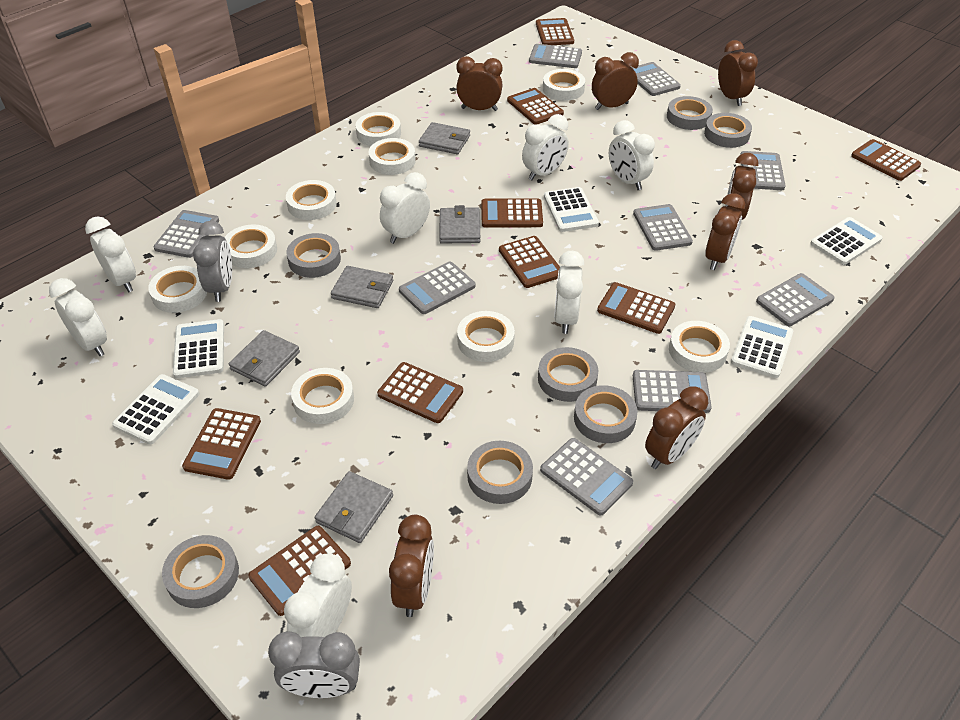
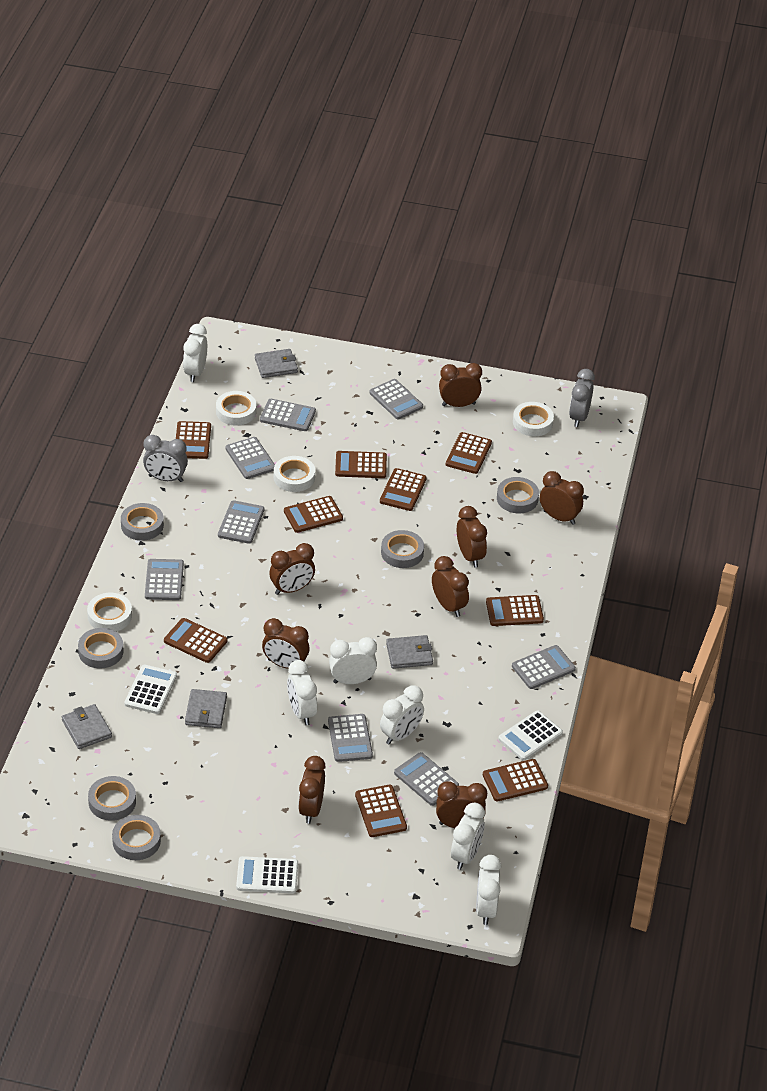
brown clock: [389,514,434,617] [456,56,503,111] [592,52,639,110] [645,387,708,469] [705,193,745,270] [718,40,758,106] [725,153,758,220] = 7 -> [262,618,310,669] [269,543,315,595] [298,756,326,824] [432,556,469,617] [436,781,487,828] [439,363,482,407] [457,506,487,568] [540,471,584,525] = 8
grey calculator: [153,210,219,258] [399,262,475,314] [529,44,582,68] [540,438,633,516] [632,62,681,96] [633,204,693,251] [633,370,712,413] [740,151,786,190] [756,273,834,326] = 9 -> [145,559,184,600] [218,500,264,544] [226,437,275,479] [260,399,316,431] [328,714,373,762] [369,379,423,419] [394,752,459,806] [512,645,576,689] = 8
grey tape: [162,535,239,608] [286,233,341,278] [467,441,533,504] [538,347,598,402] [574,385,638,443] [667,96,713,130] [704,113,752,148] = 7 -> [78,628,124,669] [88,776,136,821] [112,815,161,860] [121,503,164,541] [381,530,424,568] [497,477,539,514] = 6
grey wallet: [229,330,300,386] [315,471,393,543] [331,266,393,308] [419,122,470,154] [439,205,480,244] = 5 -> [62,704,112,749] [185,689,227,728] [255,349,298,378] [386,635,433,669] = 4
white calculator: [112,374,200,445] [173,319,224,378] [544,187,599,232] [731,316,793,378] [810,217,883,265] = 5 -> [124,665,177,714] [236,856,298,894] [498,710,563,760] = 3
white clock: [49,278,107,356] [85,216,136,293] [284,553,352,637] [380,172,430,244] [522,114,569,180] [554,251,585,334] [609,120,655,190] = 7 -> [183,324,207,382] [287,660,317,725] [329,637,377,684] [380,685,424,745] [451,803,485,870] [476,855,502,925] = 6
white tape: [148,266,207,313] [224,224,277,268] [286,180,337,220] [291,368,354,424] [355,112,401,146] [368,138,416,175] [457,311,515,362] [543,69,585,101] [669,321,730,373] = 9 -> [87,593,132,631] [216,391,256,425] [274,456,315,492] [513,402,554,436] = 4

